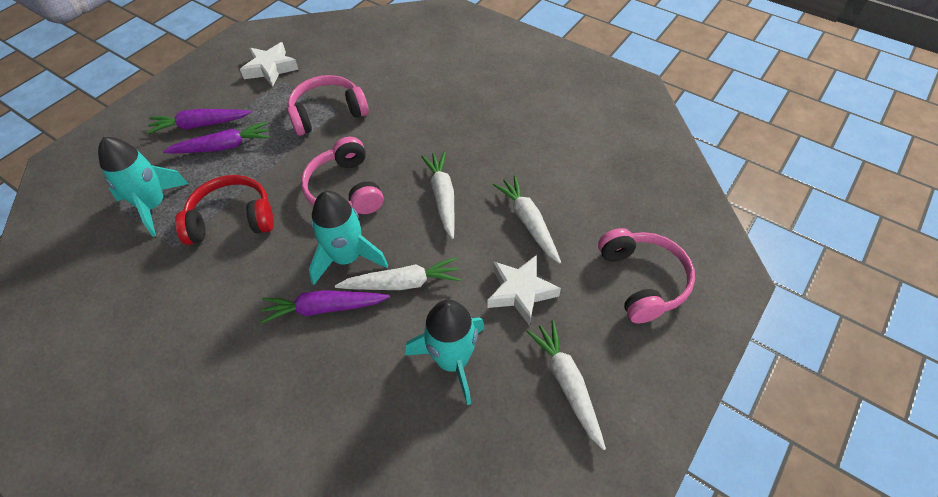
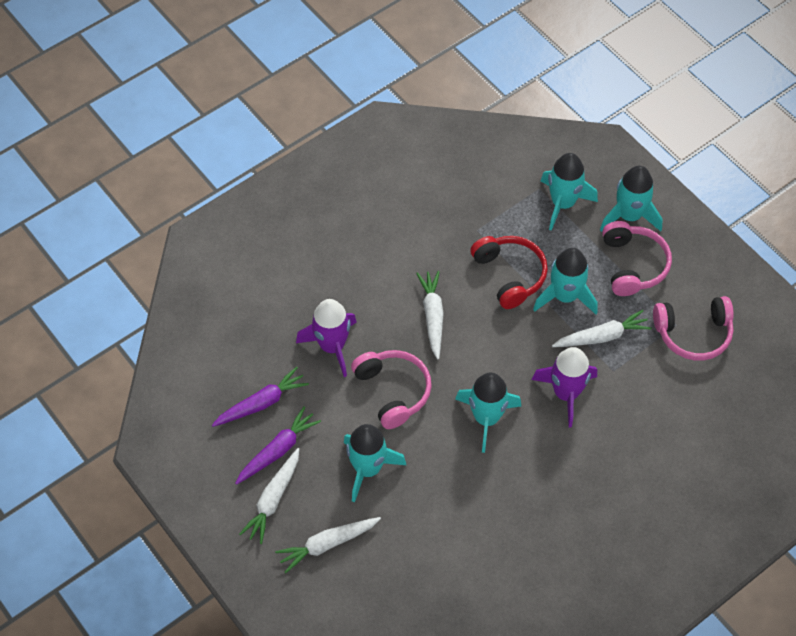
purple carrot: [147,109,252,134] [163,122,270,153] [260,290,389,324] = 3 -> [212,367,309,427] [235,407,321,485] = 2
purple rocket: none = 0 -> [296,299,357,377] [532,347,597,427] = 2
turquoise rocket: [98,137,188,237] [309,191,388,285] [406,300,485,405] = 3 -> [344,424,406,502] [455,373,521,453] [533,248,598,314] [541,153,598,231] [600,166,663,232] = 5
white star: [240,42,299,87] [487,255,561,326] = 2 -> none = 0

